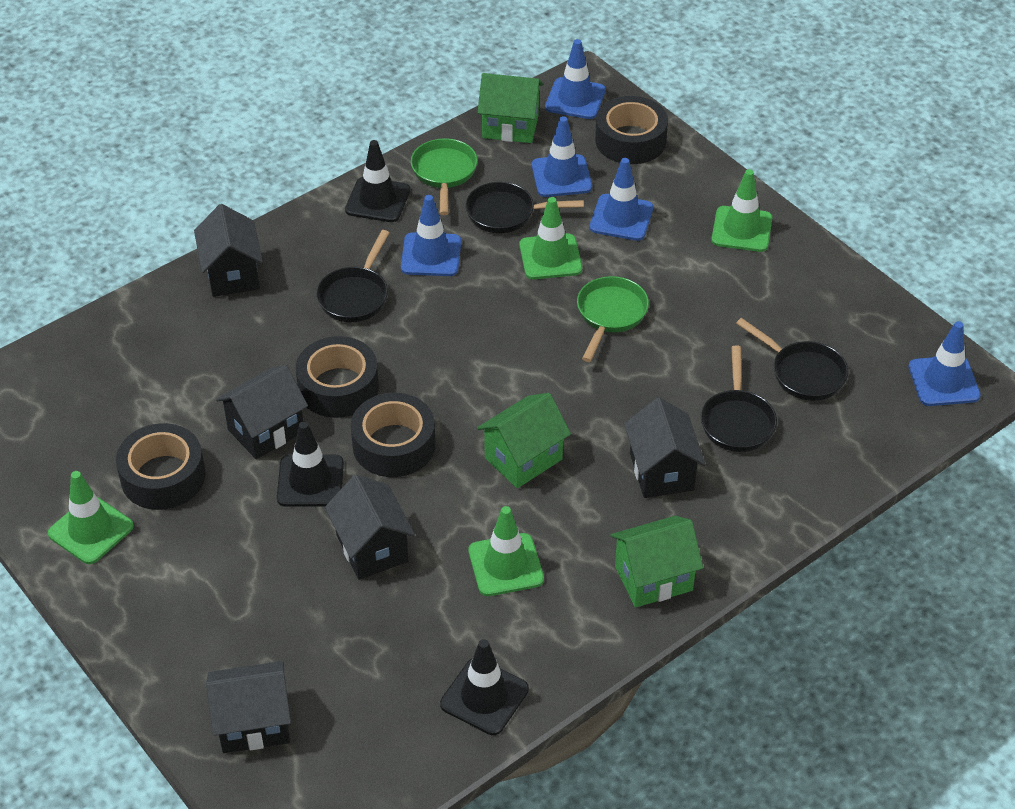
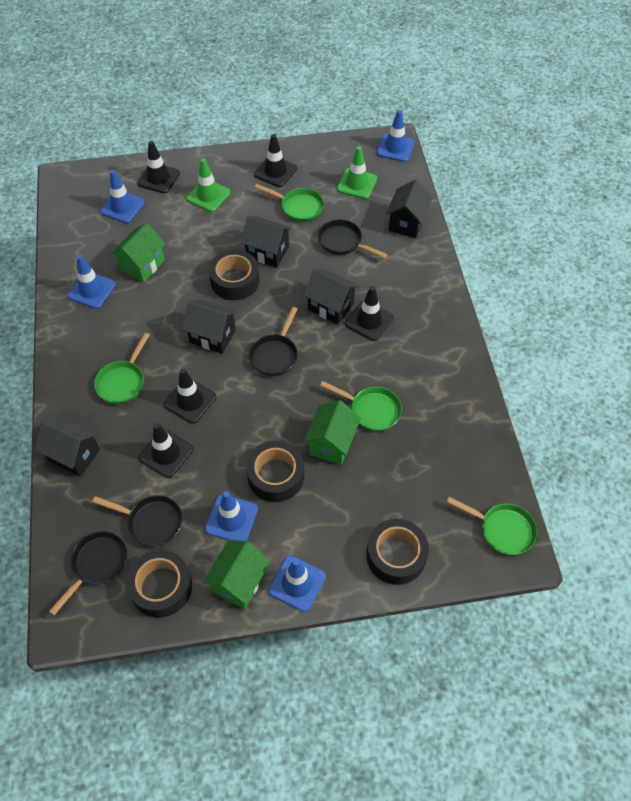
black traffic cone: [277,422,344,507] [345,140,410,222] [440,639,529,735] = 3 -> [137,141,180,193] [138,423,193,478] [164,368,217,424] [254,134,297,187] [345,286,394,341] = 5
green pan: [411,138,478,215] [577,276,649,362] = 2 -> [94,333,150,404] [254,184,324,222] [320,381,402,432] [447,497,537,555] = 4
green traffic cone: [48,471,134,564] [468,506,544,596] [519,197,582,279] [711,169,773,252] = 4 -> [186,158,231,212] [337,146,377,199] = 2

